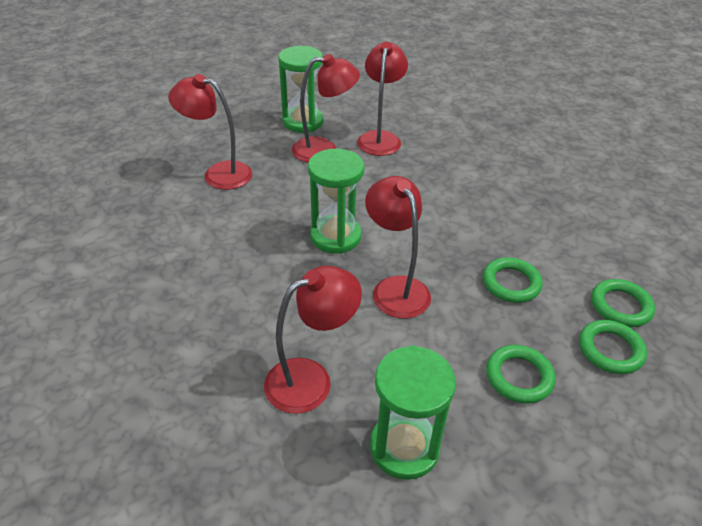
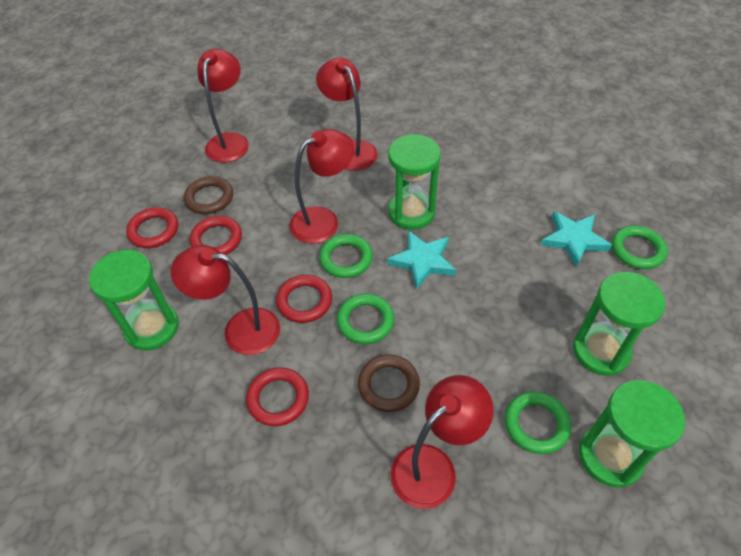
brown ring: none = 0 -> [184,176,233,214] [358,355,420,412] = 2
green hourglass: [278,46,324,133] [308,149,365,254] [370,345,456,480] = 3 -> [89,250,179,351] [388,134,441,230] [573,272,665,376] [579,380,685,487] = 4
red ring: none = 0 -> [126,207,178,248] [190,216,242,255] [246,367,309,426] [276,275,332,323] = 4
turquoise star: none = 0 -> [387,231,456,290] [541,211,612,268] = 2

